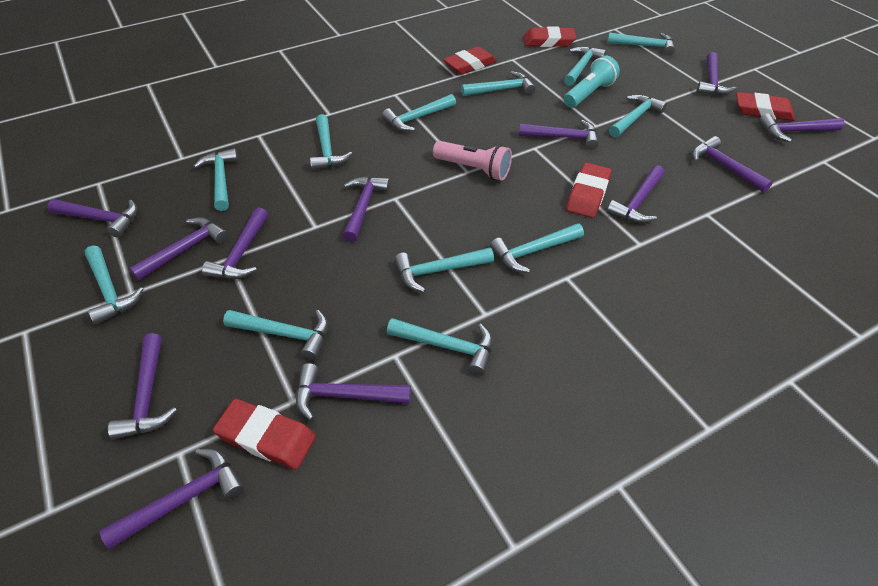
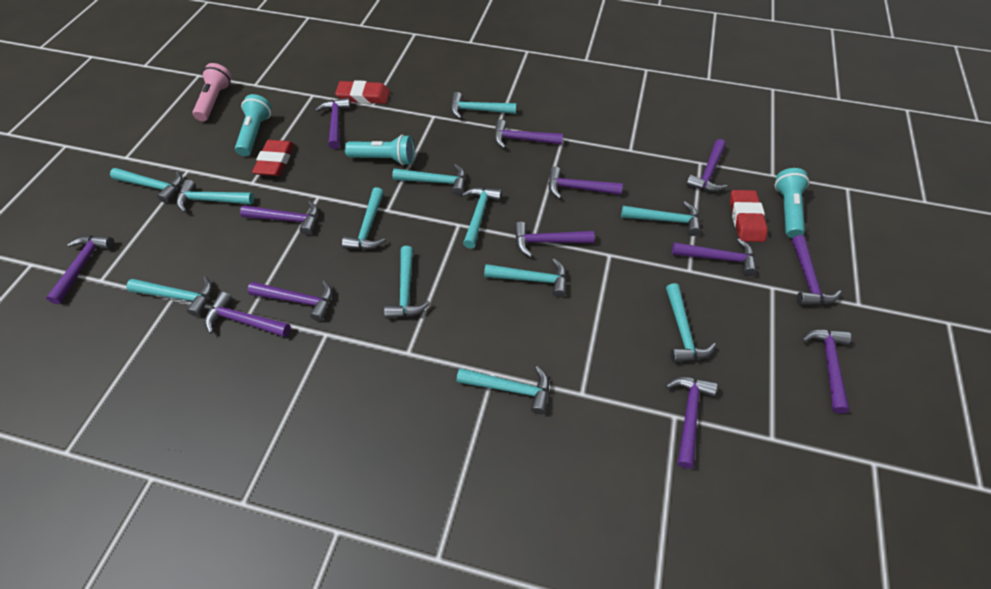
purple hammer: [47,199,137,238] [100,449,244,549] [108,333,177,440] [129,217,228,281] [202,207,268,279] [296,363,411,420] [343,176,390,242] [519,120,599,150] [607,165,665,223] [692,136,773,193] [697,52,737,95] [759,113,845,142] = 12 -> [46,235,114,304] [205,292,291,337] [240,201,318,235] [247,281,332,321] [315,98,351,149] [494,120,563,148] [514,222,594,257] [548,166,623,199] [665,377,717,469] [672,239,757,276] [686,139,728,192] [792,235,842,305] [802,330,851,414] = 13
red eraser: [213,399,316,469] [443,46,497,75] [523,26,576,47] [566,163,612,218] [736,92,795,121] = 5 -> [252,140,294,176] [335,80,390,104] [730,190,768,242] = 3
turquoise flashlight: [564,56,620,108] = 1 -> [235,94,271,156] [345,135,414,165] [775,168,810,238] = 3

